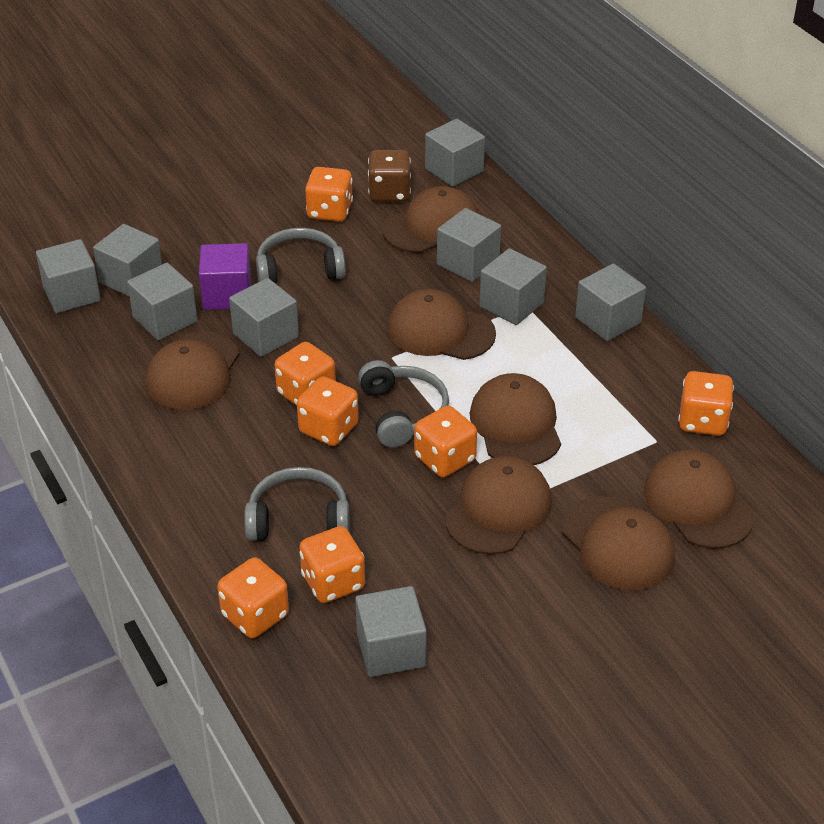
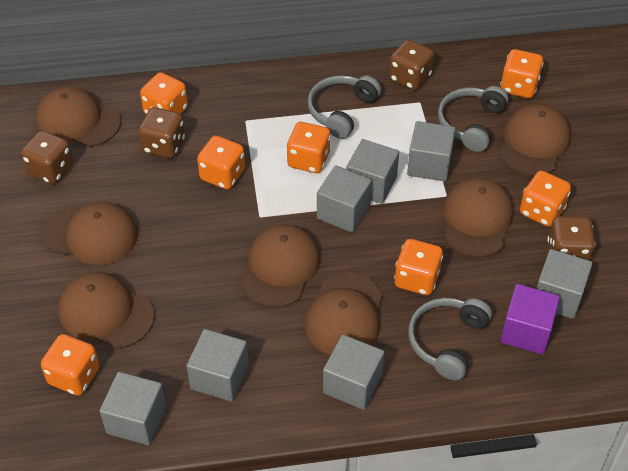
brown dice: [368,150,411,202] = 1 -> [21,130,73,184] [138,107,185,158] [389,40,434,90] [547,216,595,261] = 4
grey cube: [36,239,101,313] [93,224,162,296] [127,263,198,340] [229,278,299,357] [355,586,427,677] [425,119,485,187] [437,208,501,282] [479,248,547,325] [575,264,646,341] = 9 -> [99,372,166,445] [187,329,249,402] [317,165,372,233] [323,335,384,410] [347,139,399,204] [407,121,456,182] [536,249,593,319] = 7

